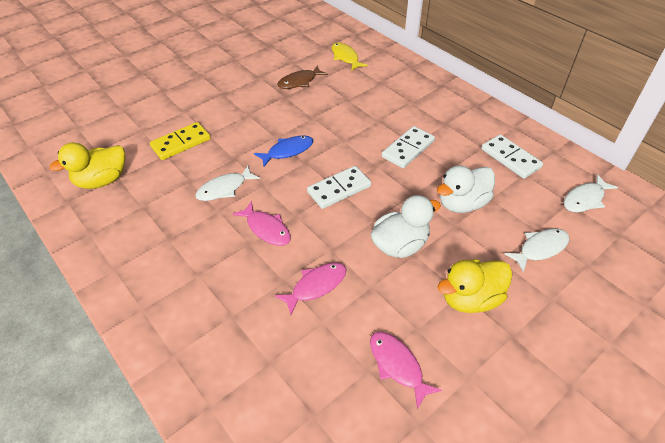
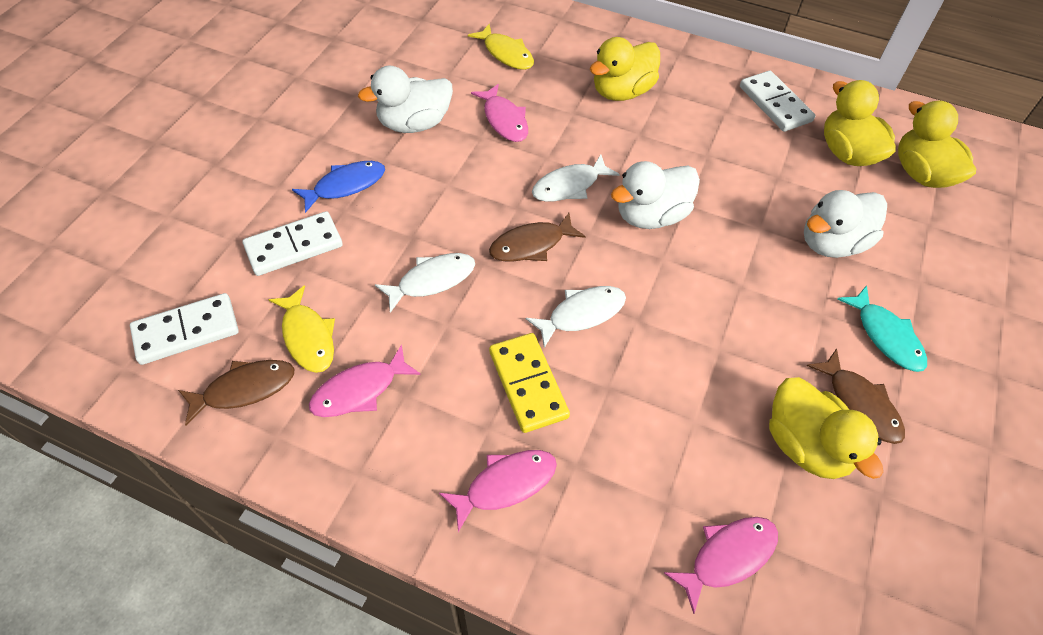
brown fish: [277,66,328,89] = 1 -> [178,360,295,425] [489,213,585,262] [807,348,905,444] = 3
pink fish: [233,201,291,246] [275,263,347,315] [370,332,442,409] = 3 -> [309,344,421,417] [439,450,557,532] [471,84,528,142] [664,517,778,614] = 4
turquoise fish: none = 0 -> [837,285,927,372] = 1
white duck: [371,195,441,258] [437,165,495,213] = 2 -> [358,66,453,133] [611,161,700,229] [804,190,887,258] = 3
yellow duck: [49,143,125,189] [437,259,512,313] = 2 -> [589,37,660,101] [769,377,883,479] [824,80,896,166] [898,101,976,188] = 4
yellow fish: [332,42,368,71] = 1 -> [268,285,335,373] [468,24,534,70] = 2

